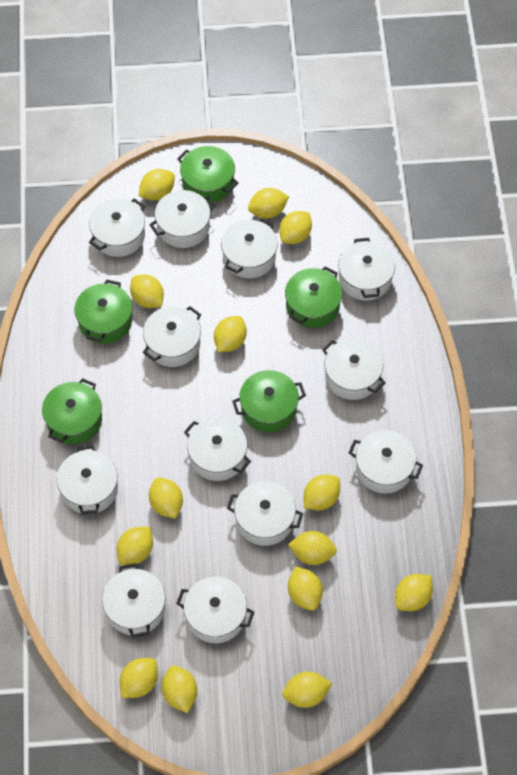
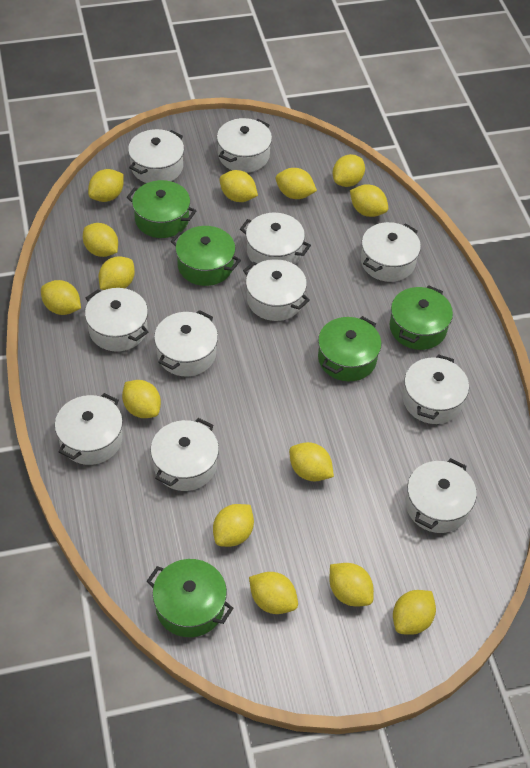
white pot: [57,446,118,514] [89,198,145,257] [102,563,166,638] [143,306,201,367] [149,190,216,248] [176,577,255,643] [184,418,251,481] [221,218,278,278] [227,481,303,546] [322,339,386,400] [338,238,395,300] [349,430,423,494] = 12 -> [55,393,123,465] [85,288,148,352] [128,129,184,183] [150,418,219,491] [154,310,218,377] [217,118,272,173] [240,213,311,265] [243,259,310,321] [361,222,421,282] [403,354,469,424] [405,458,477,533] = 11

